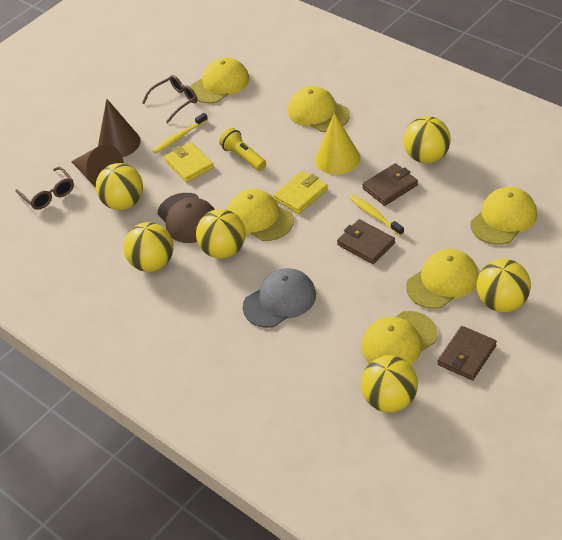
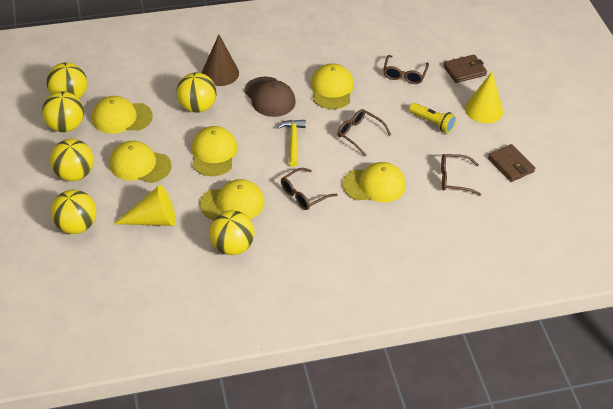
brown cone: [71,144,124,187] [98,99,141,157] = 2 -> [202,35,239,86] = 1
brown glasses: [15,167,74,210] [142,75,197,123] = 2 -> [281,168,338,210] [337,109,391,156] [383,55,429,84] [441,154,481,196] = 4
brown wallet: [337,219,395,264] [362,163,418,206] [437,326,497,380] = 3 -> [443,55,487,83] [488,144,535,182] = 2
grey cap: [243,268,316,328] = 1 -> none = 0
yellow cone: [316,113,361,175] = 1 -> [114,185,176,226] [465,71,503,123] = 2
yellow hammer: none = 0 -> [277,120,306,167] = 1
yellow toothbrush: [153,113,208,154] [349,195,404,236] = 2 -> none = 0
yellow wallet: [164,142,214,183] [273,171,328,214] = 2 -> none = 0

